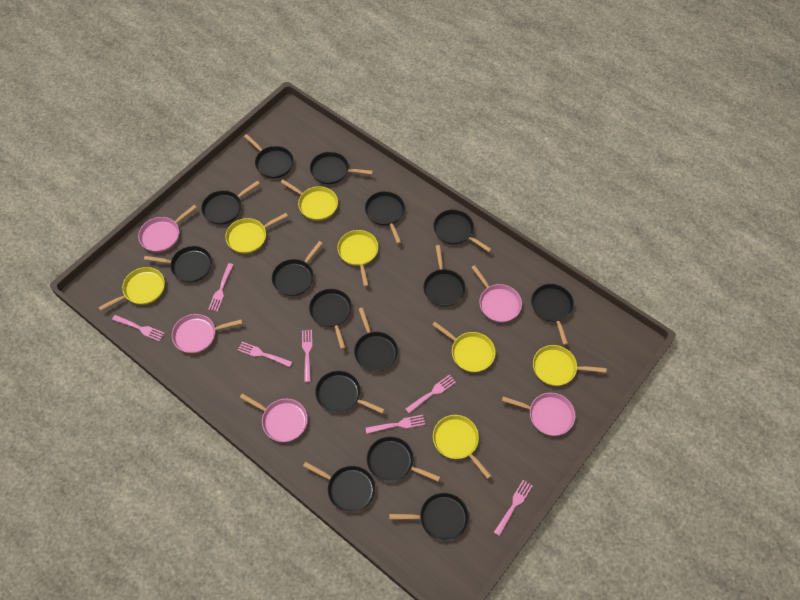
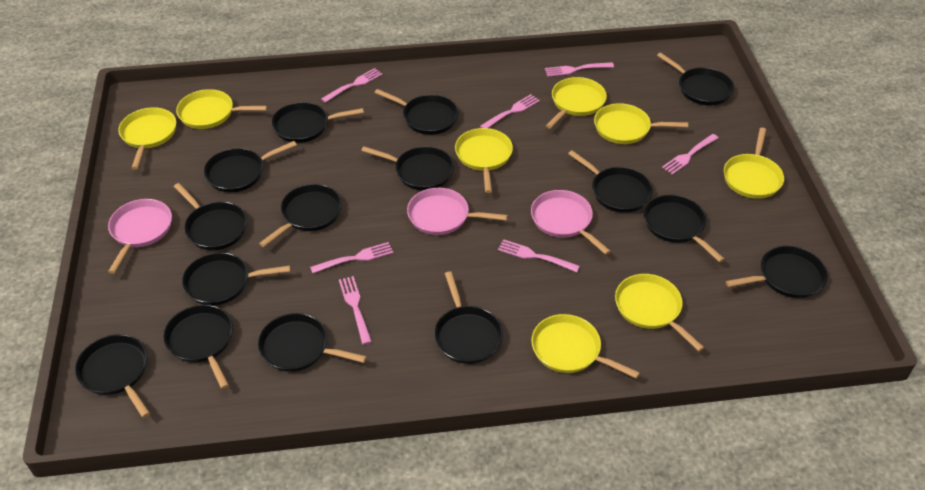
pink pan: [138,205,197,252] [172,314,242,353] [239,393,308,442] [471,265,522,322] [502,393,575,436] = 5 -> [108,199,172,274] [407,188,508,235] [531,190,611,255] = 3
yellow pan: [98,267,165,311] [225,213,288,254] [280,180,338,221] [337,230,378,287] [432,322,496,372] [433,415,491,479] [533,345,606,386] = 7 -> [118,107,176,170] [176,89,267,129] [455,128,513,193] [531,314,640,379] [546,77,607,129] [594,103,688,144] [615,274,704,351] [724,128,784,199] = 8

